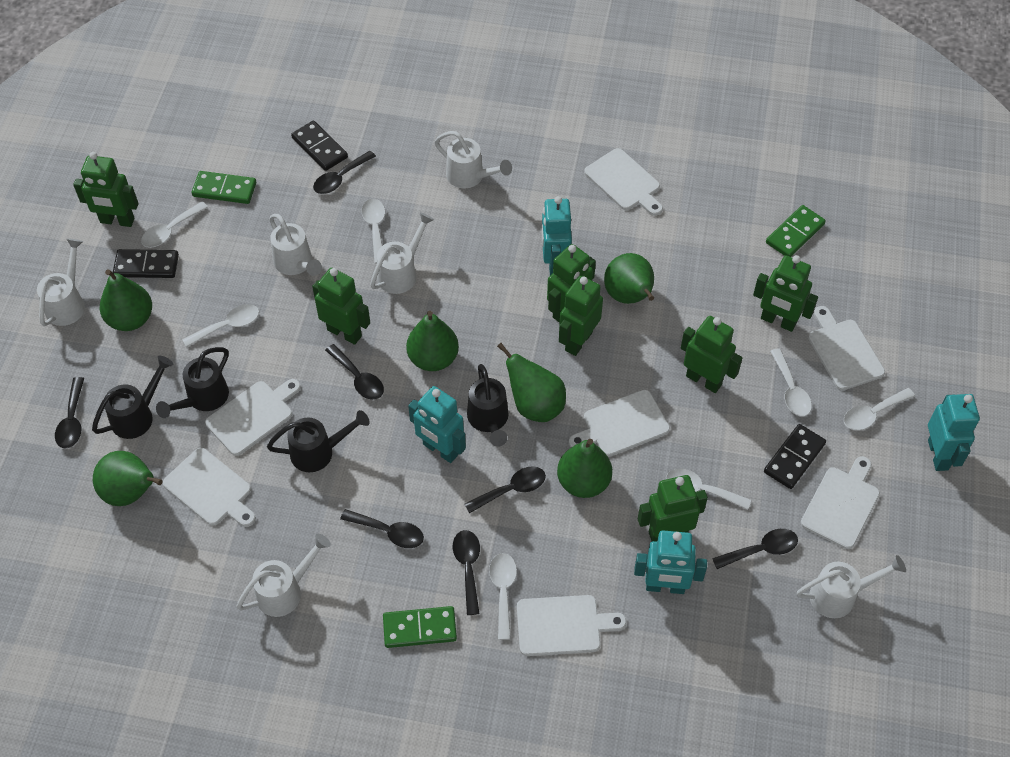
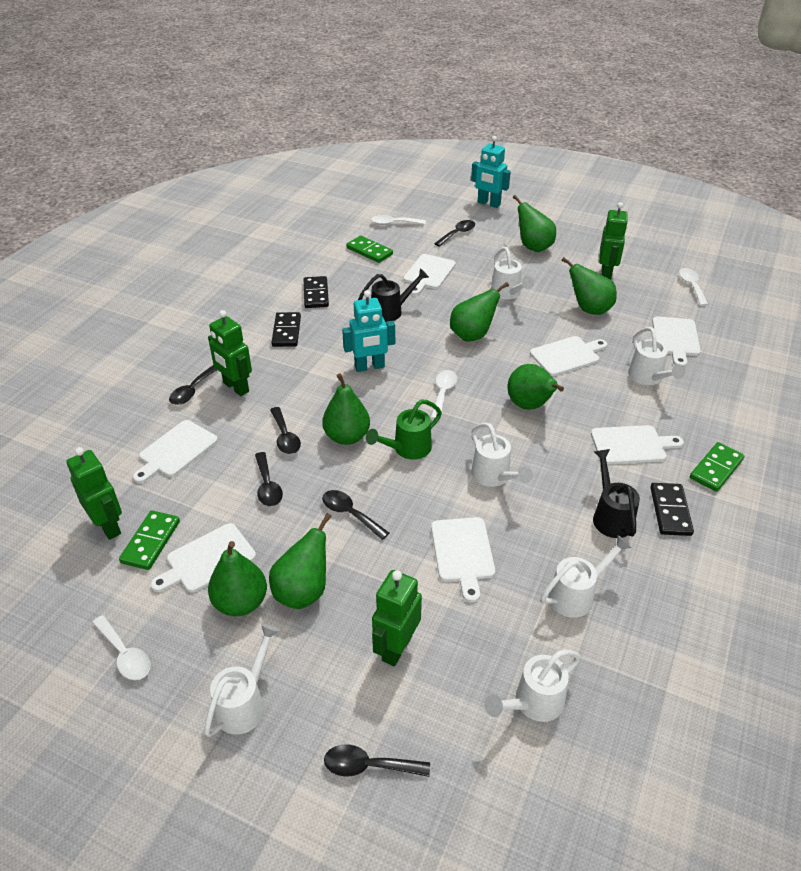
black spoon: [55,377,84,449] [313,151,376,194] [325,344,384,400] [340,509,424,548] [453,530,480,615] [465,466,546,513] [712,529,798,569] = 7 -> [169,365,217,405] [255,452,283,506] [270,407,301,454] [322,490,389,540] [324,744,430,777] [434,220,475,247] = 6
black watering can: [92,356,173,439] [156,347,229,418] [267,410,370,472] [467,364,509,447] = 4 -> [358,268,429,322] [593,449,640,538] = 2
green pear: [93,451,163,506] [100,269,152,331] [406,311,459,371] [497,343,566,422] [557,439,612,498] [604,253,654,304] = 6 -> [208,541,267,616] [269,513,332,609] [322,373,370,445] [450,282,509,341] [508,364,564,410] [513,195,556,252] [561,257,617,315] = 7
green robot: [73,152,139,227] [312,268,370,345] [547,244,596,323] [559,275,603,356] [638,475,708,542] [681,316,742,393] [753,255,818,332] = 7 -> [66,447,122,540] [208,310,252,396] [372,570,422,666] [599,202,628,280] = 4
green watering can: none = 0 -> [366,399,442,460] = 1
turquoise robot: [408,386,466,463] [541,196,572,275] [634,530,707,594] [928,394,980,471] = 4 -> [342,290,395,372] [471,136,511,208] = 2
white spoon: [141,202,208,248] [182,304,259,348] [362,199,385,263] [489,553,517,640] [666,468,751,510] [770,348,812,416] [844,388,915,430] = 7 -> [92,615,151,680] [371,215,426,225] [430,370,457,420] [679,268,709,306] = 4

